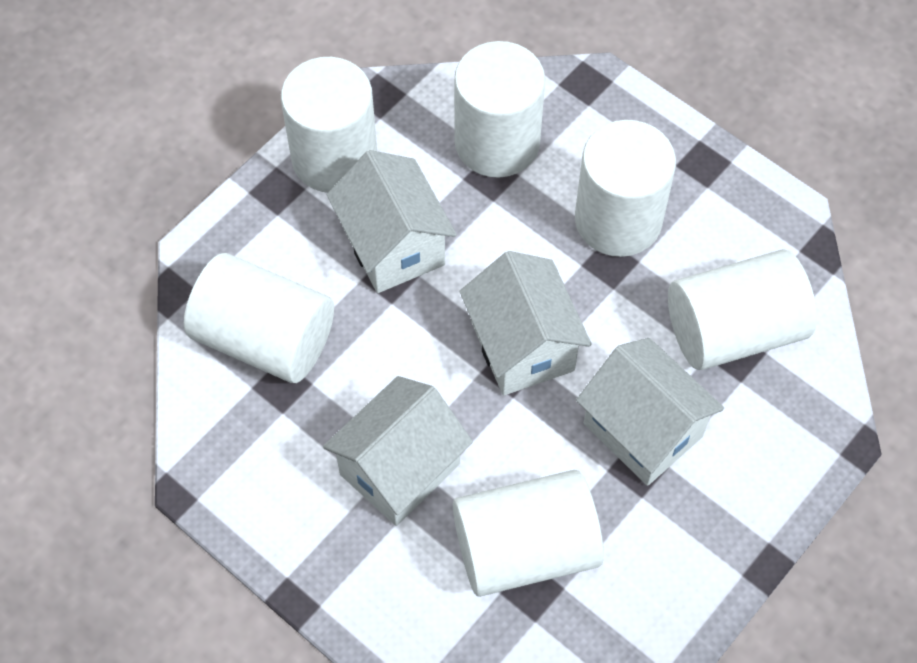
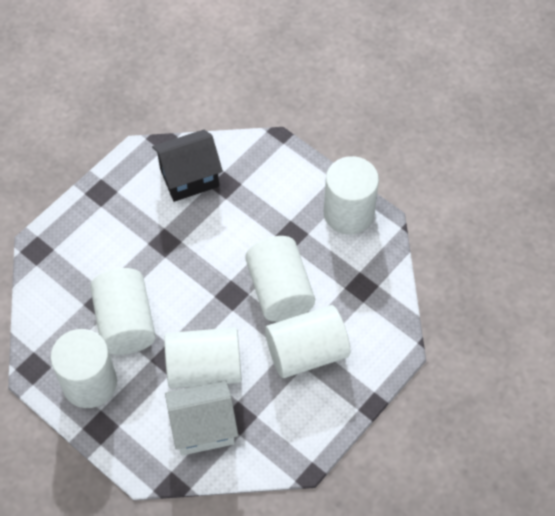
black house: none = 0 -> [152,130,223,202] = 1
white house: [323,376,473,526] [327,150,457,293] [459,251,592,396] [576,338,724,486] = 4 -> [165,380,238,456] = 1

